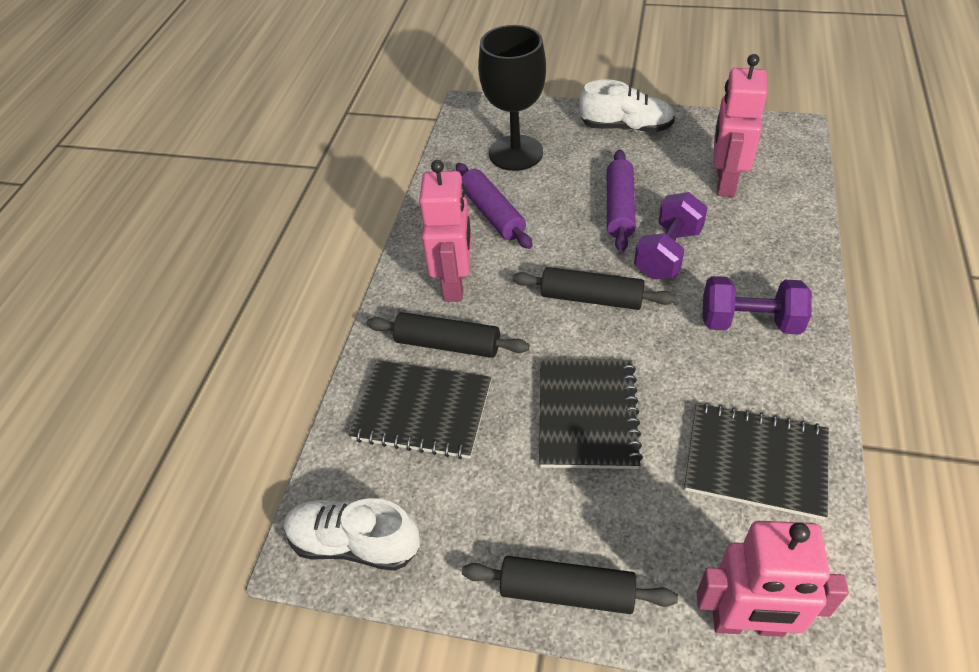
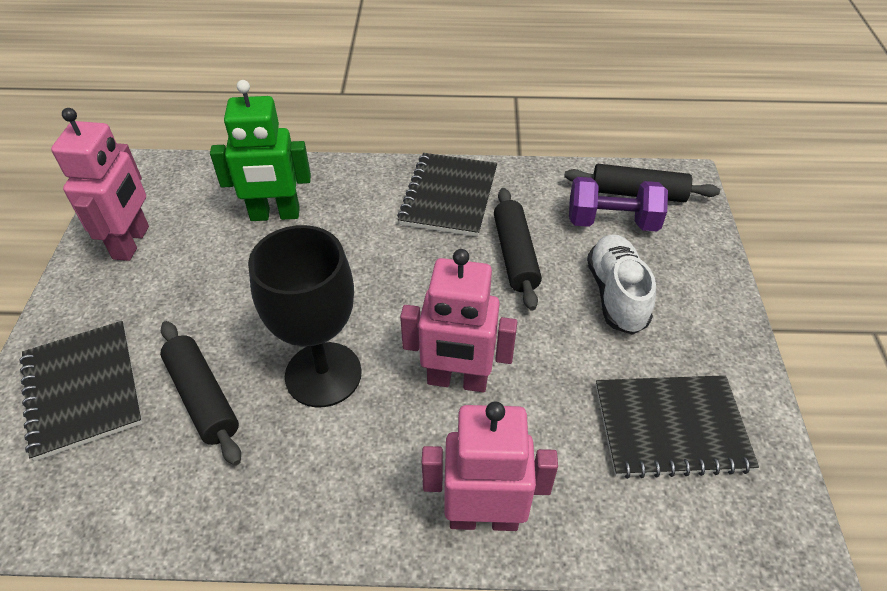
green robot: none = 0 -> [210,80,311,221] = 1
purple dumbbell: [634,192,707,279] [702,276,812,335] = 2 -> [569,177,668,231] = 1
purple rolling pin: [456,163,533,249] [607,150,636,252] = 2 -> none = 0
white shoe: [284,498,420,571] [579,79,675,132] = 2 -> [587,234,656,335] = 1

